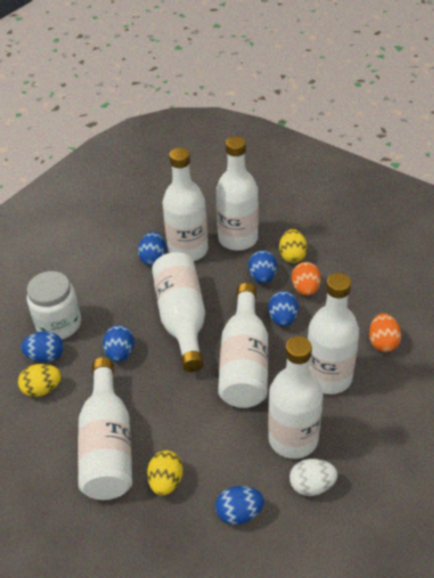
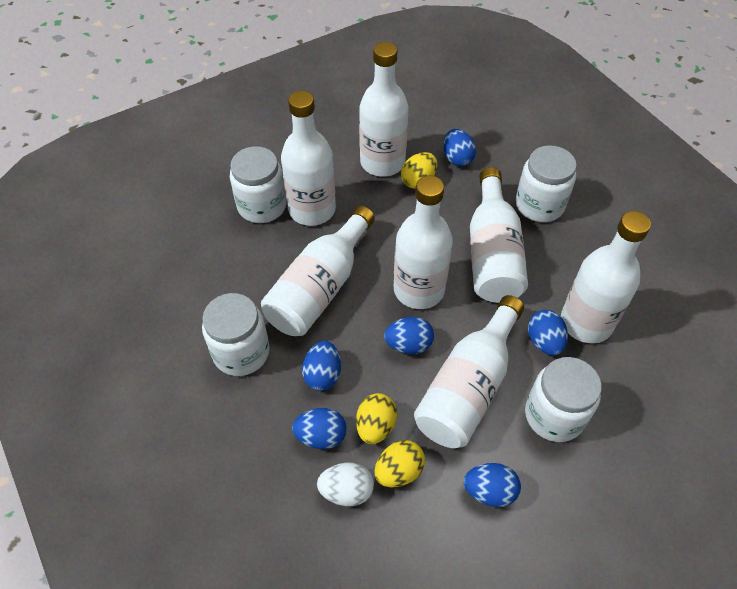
orange egg: [292,262,321,296] [369,313,401,352] = 2 -> none = 0
white jar: [27,271,81,339] = 1 -> [202,293,270,376] [230,146,287,223] [516,146,577,222] [525,357,602,442] = 4

